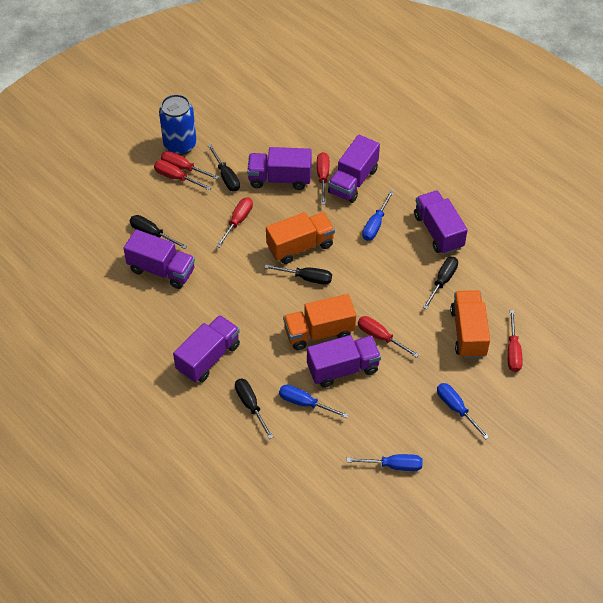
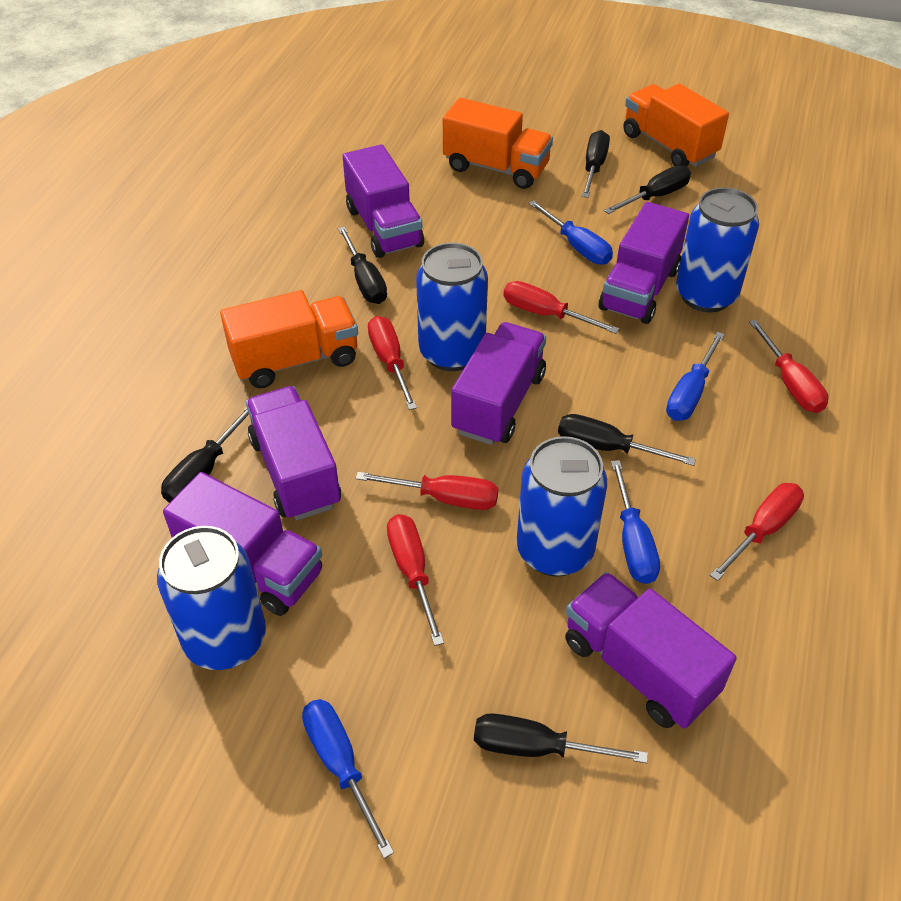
black screwdriver: [129,215,187,249] [208,145,240,192] [235,379,273,439] [264,264,332,285] [423,257,458,309] = 5 -> [161,407,249,503] [338,227,387,304] [474,713,648,763] [558,414,696,466] [582,130,610,198] [604,165,691,214] = 6
blue can: [159,94,197,155] = 1 -> [157,526,266,670] [416,243,488,371] [516,436,607,577] [676,188,759,313] = 4

